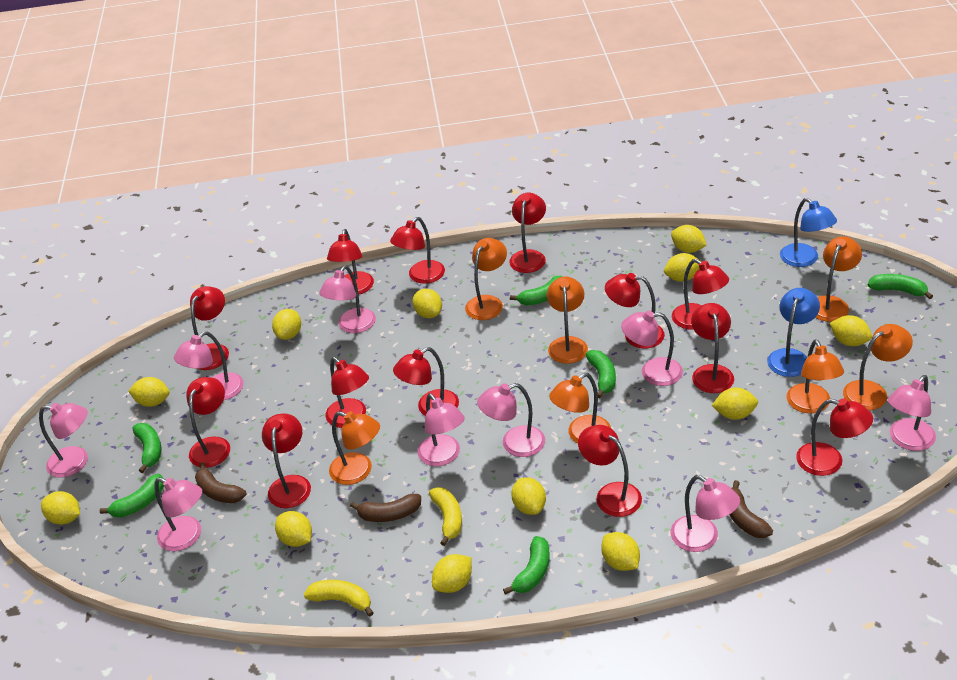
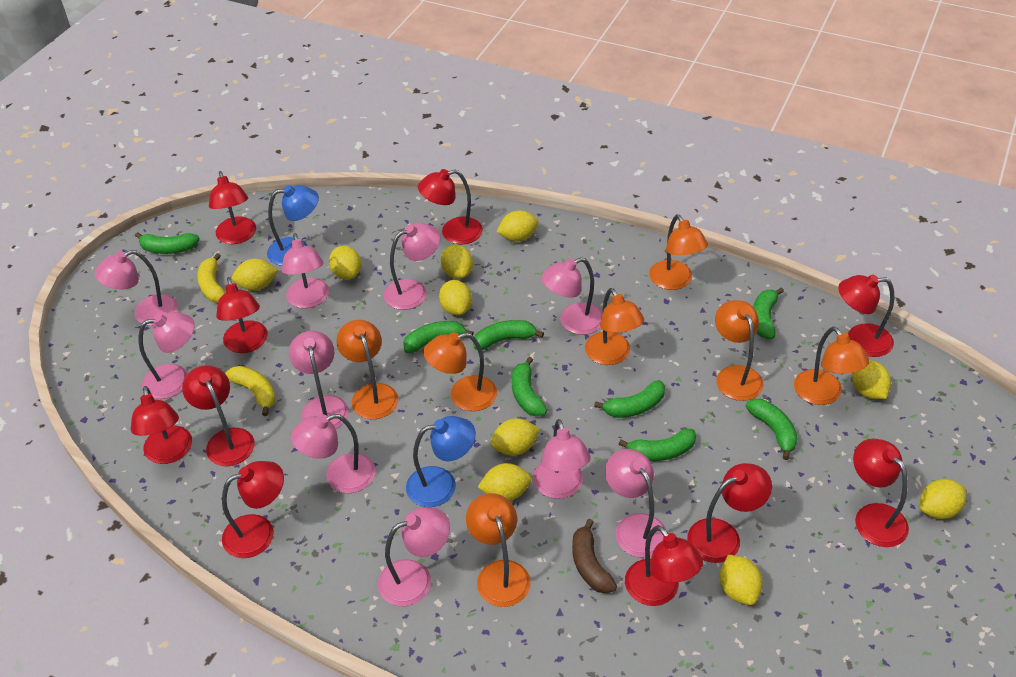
brown banana: [195,462,246,503] [350,494,421,522] [729,480,773,538] = 3 -> [572,519,617,594] = 1
green banana: [99,473,164,518] [132,423,161,473] [503,536,550,595] [510,276,562,305] [586,350,616,398] [868,274,933,299] = 6 -> [135,232,200,254] [403,321,474,353] [473,320,544,350] [512,357,547,417] [594,380,665,418] [618,429,696,461] [746,399,798,460] [753,287,784,339] = 8
pink lamp: [39,403,88,478] [154,477,202,551] [174,331,244,400] [319,266,376,333] [417,393,465,466] [477,383,545,457] [621,310,683,386] [671,475,740,552] [888,375,936,451] = 9 -> [95,250,178,326] [139,312,195,399] [282,233,329,308] [289,331,349,429] [291,414,376,493] [378,507,450,606] [384,223,440,310] [533,419,591,499] [541,258,602,335] [605,449,667,558] = 10
red lamp: [186,377,230,468] [190,286,229,370] [262,413,311,508] [326,357,369,428] [327,229,374,295] [390,217,445,284] [393,347,459,416] [509,193,546,273] [578,425,642,517] [605,273,665,348] [672,259,729,330] [691,303,734,393] [796,399,873,476] = 13 -> [131,386,192,464] [182,365,255,466] [209,171,256,244] [216,277,268,353] [222,461,284,558] [418,169,483,244] [625,525,703,606] [687,463,772,563] [838,274,894,357] [853,438,909,547] = 10
yellow lemon: [41,491,80,525] [128,377,170,407] [272,309,301,340] [275,511,312,547] [412,289,442,318] [432,554,472,593] [511,477,546,515] [601,532,640,571] [664,253,702,282] [671,225,707,253] [711,387,758,420] [830,315,872,346] = 12 -> [232,259,278,291] [329,246,361,280] [439,280,472,315] [441,245,473,279] [478,463,532,501] [490,418,540,456] [496,211,538,242] [720,554,763,605] [852,360,891,399] [920,479,966,519] = 10

